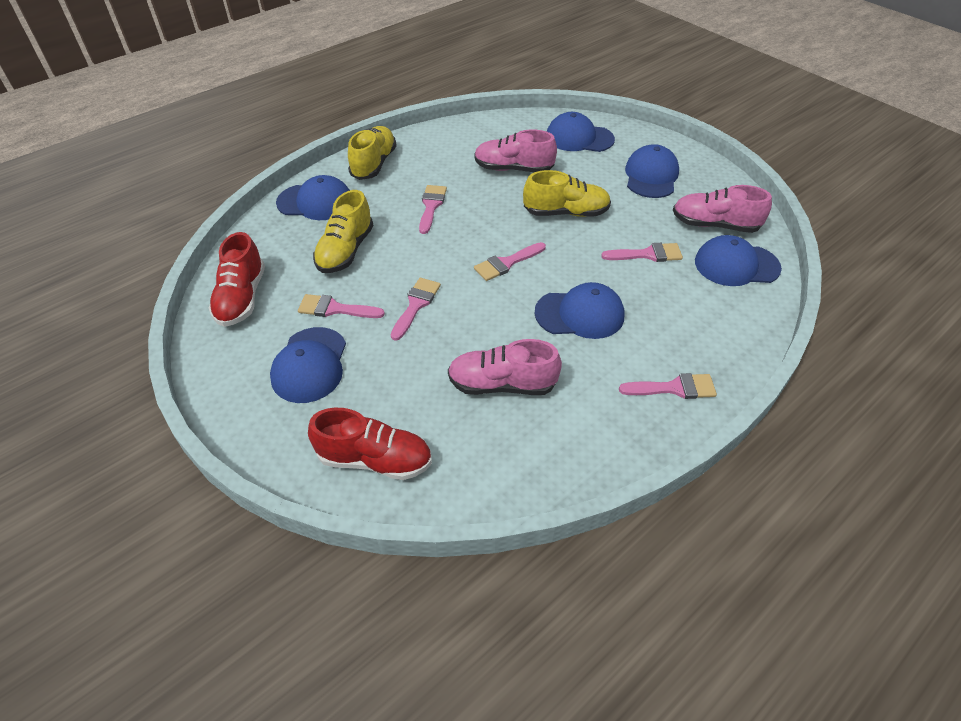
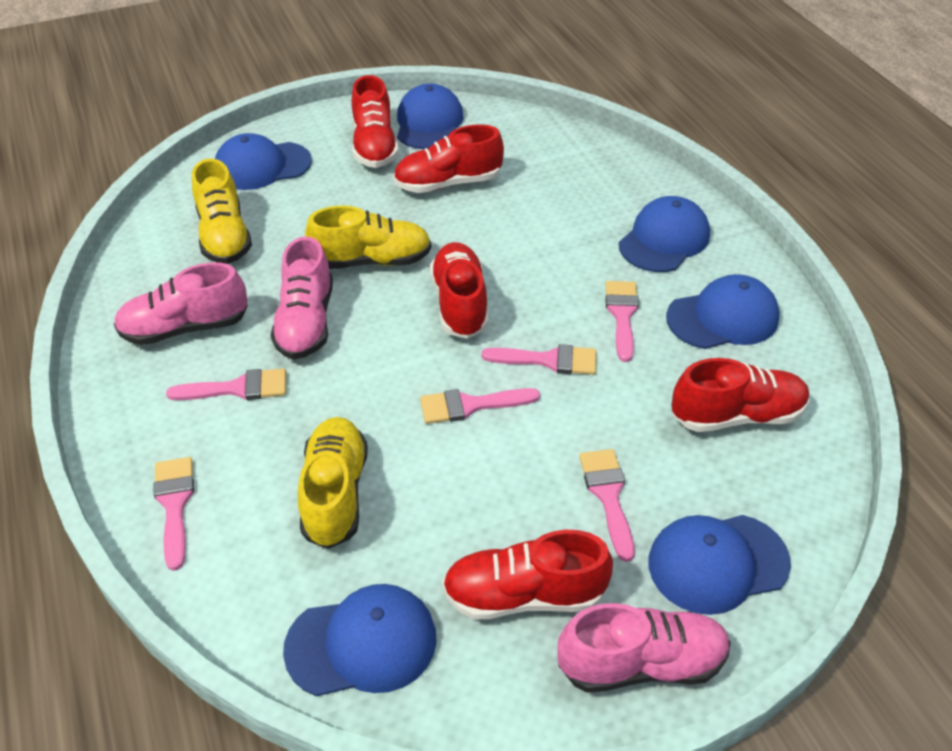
red shoe: [208,232,265,327] [308,408,432,480] = 2 -> [351,75,399,168] [393,124,504,193] [430,242,489,339] [442,530,613,619] [672,358,810,432] = 5

